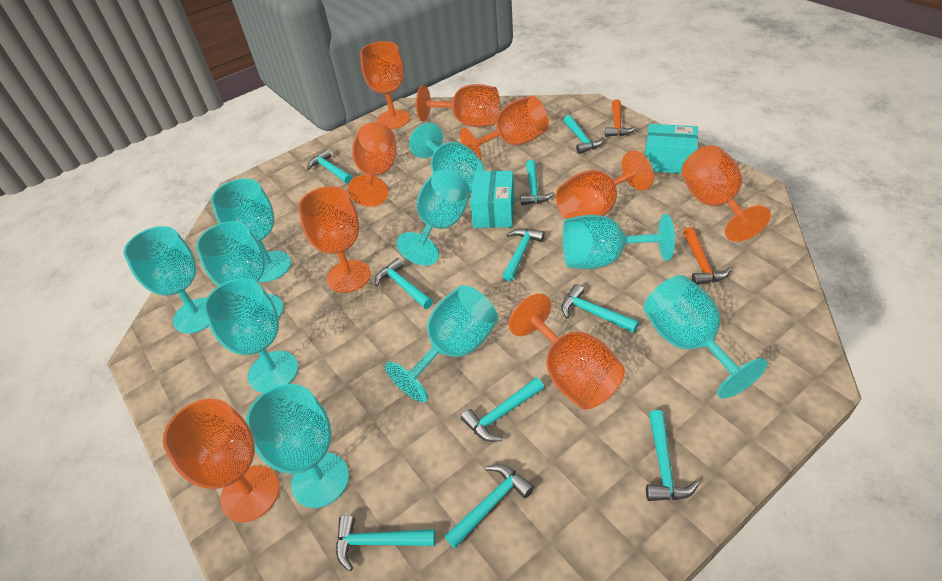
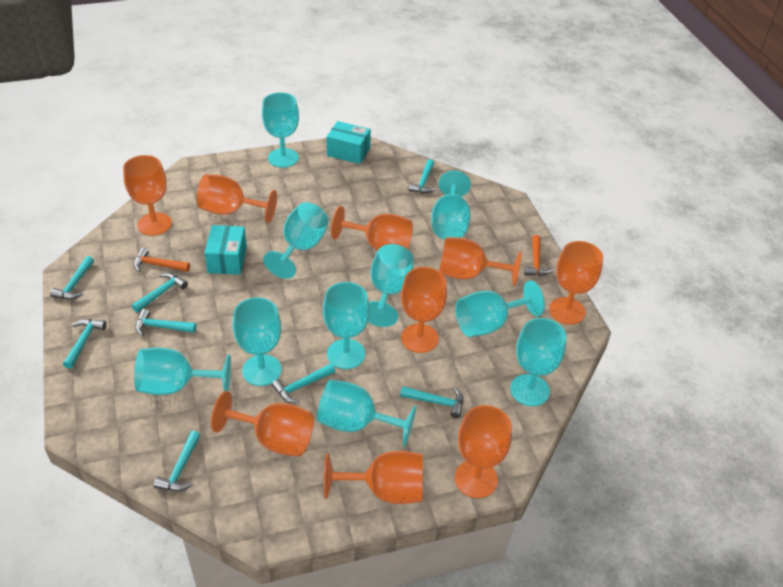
turquoise hammer: [307,149,353,184] [336,515,436,571] [375,258,433,309] [445,464,534,548] [461,377,544,442] [503,228,545,281] [520,160,554,205] [561,284,639,333] [563,115,604,154] [646,410,699,501] = 10 -> [50,256,94,299] [63,319,107,369] [132,273,188,312] [135,309,196,336] [153,431,201,491] [272,363,335,403] [400,386,463,418] [408,159,436,193] = 8

